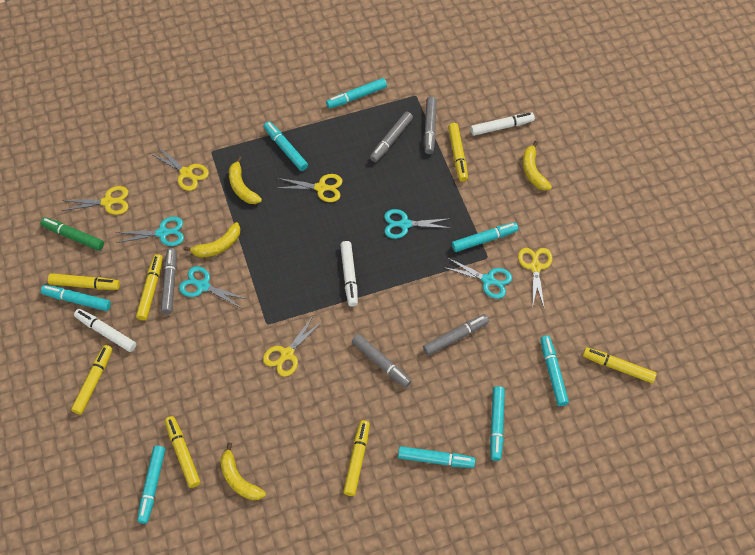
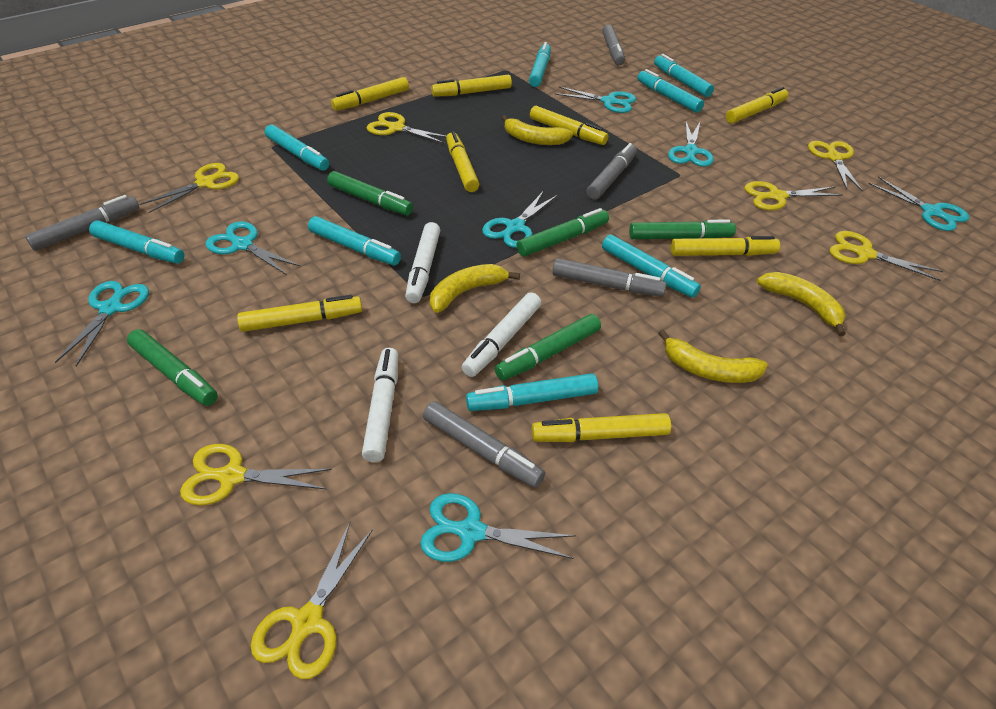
green marker: [40,217,104,251] = 1 -> [127,329,218,406] [327,171,413,215] [495,314,601,381] [516,208,609,257] [629,219,736,239] = 5
turquoise scissors: [116,216,184,246] [179,266,247,308] [384,209,451,239] [442,258,512,299] = 4 -> [55,281,149,366] [206,221,301,275] [420,493,576,562] [482,191,558,248] [555,87,636,113] [668,122,714,167] [869,177,969,231] = 7
yellow marker: [48,273,120,290] [71,345,113,414] [136,254,163,320] [165,416,200,488] [343,420,370,496] [448,123,468,182] [583,347,657,383] = 7 -> [237,295,362,332] [331,77,409,111] [431,75,512,97] [446,131,479,192] [530,106,608,145] [532,413,671,442] [671,236,780,256] [726,87,788,123] = 8
yellow scissors: [62,186,128,215] [151,147,209,191] [263,316,323,377] [278,174,343,202] [518,248,553,308] = 5 -> [139,163,239,213] [180,444,332,506] [251,522,373,679] [367,112,447,144] [744,181,843,210] [808,141,863,192] [829,231,943,281] = 7

